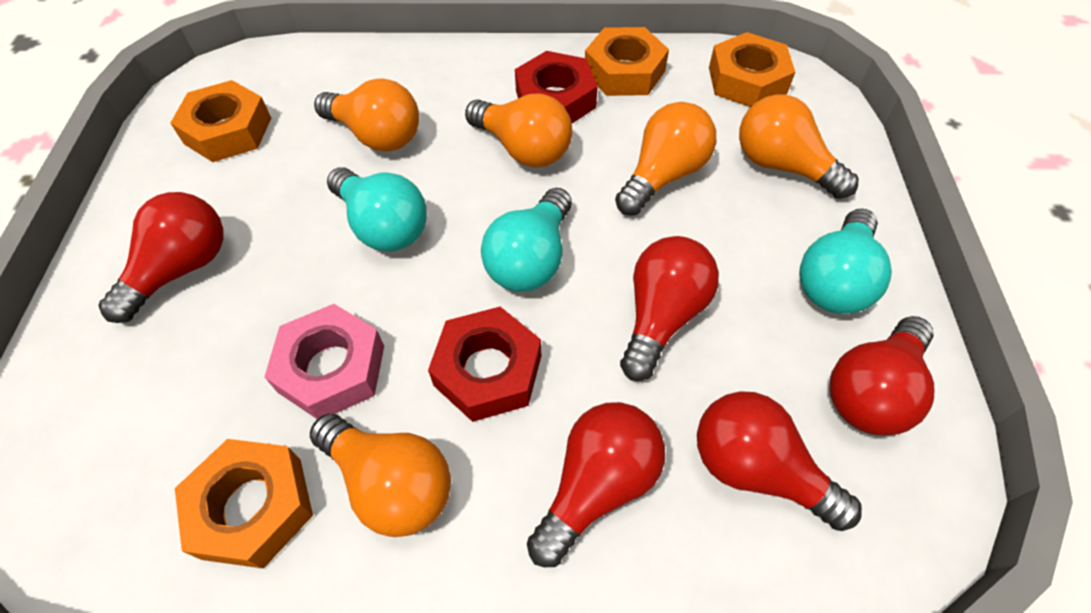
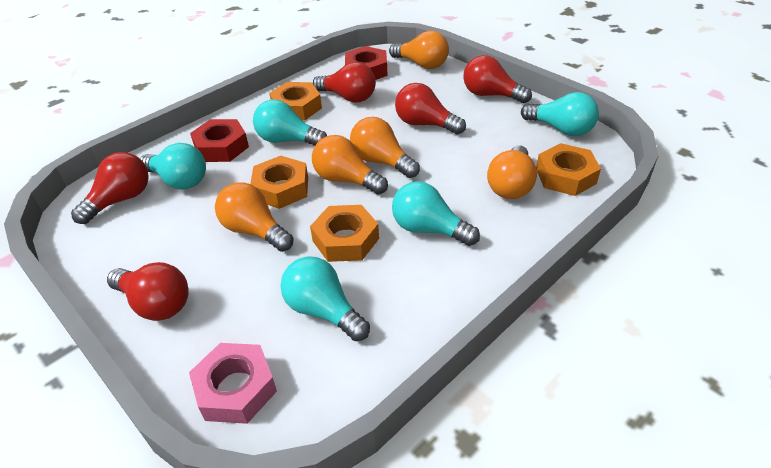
turquoise light bulb: [327,167,427,252] [481,188,572,292] [799,208,892,314] = 3 -> [140,143,206,189] [253,100,327,146] [280,256,370,341] [392,181,480,246] [521,92,599,136] = 5

